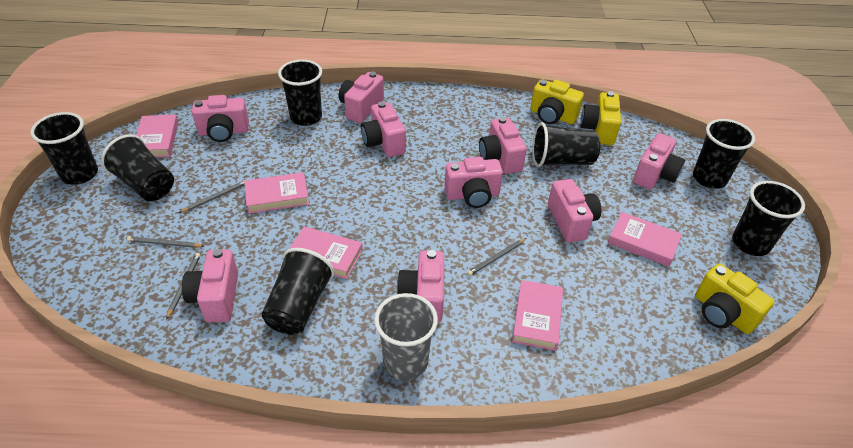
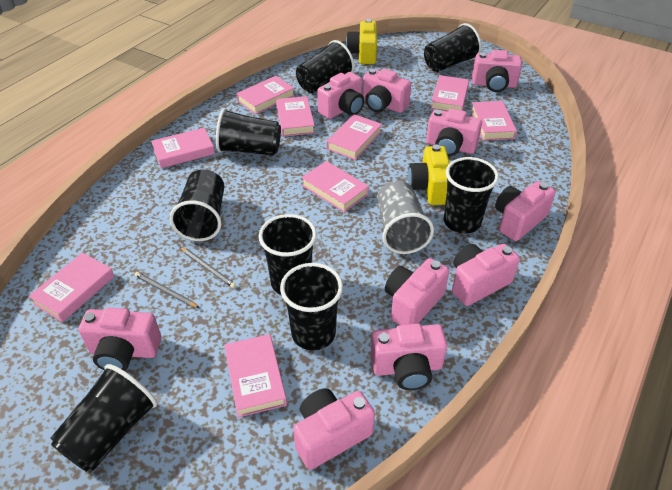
black cup: [31,112,98,185] [101,134,174,201] [262,248,335,335] [278,59,322,126] [532,122,600,167] [693,119,755,189] [732,181,805,256] = 7 -> [51,364,157,472] [170,169,224,241] [216,108,281,156] [259,214,317,295] [280,263,343,351] [296,40,354,93] [424,23,481,72] [444,157,499,234] = 8
grey pencil: [127,236,204,248] [166,253,200,320] [179,180,245,213] [467,238,526,276] = 4 -> [134,272,199,308] [180,247,236,288] = 2
pink book: [136,114,178,158] [244,172,309,214] [289,226,363,279] [512,280,563,351] [608,212,682,267] = 5 -> [29,252,115,322] [151,128,215,168] [224,334,287,417] [236,76,295,114] [276,96,315,137] [301,161,369,212] [326,114,382,160] [430,75,469,112] [471,101,517,141] = 9
pink camera: [182,249,238,323] [192,95,249,142] [339,72,384,123] [361,101,406,157] [397,250,444,323] [444,157,503,208] [479,117,527,174] [548,179,601,243] [633,133,685,189] = 9 -> [78,308,161,371] [293,388,375,470] [317,72,364,119] [362,69,411,113] [371,324,447,390] [385,258,449,325] [426,109,482,156] [452,244,520,306] [472,50,522,92] [495,181,556,241] = 10
yellow camera: [530,79,584,124] [580,91,621,145] [695,263,774,334] = 3 -> [346,19,377,64] [408,145,450,205] = 2

